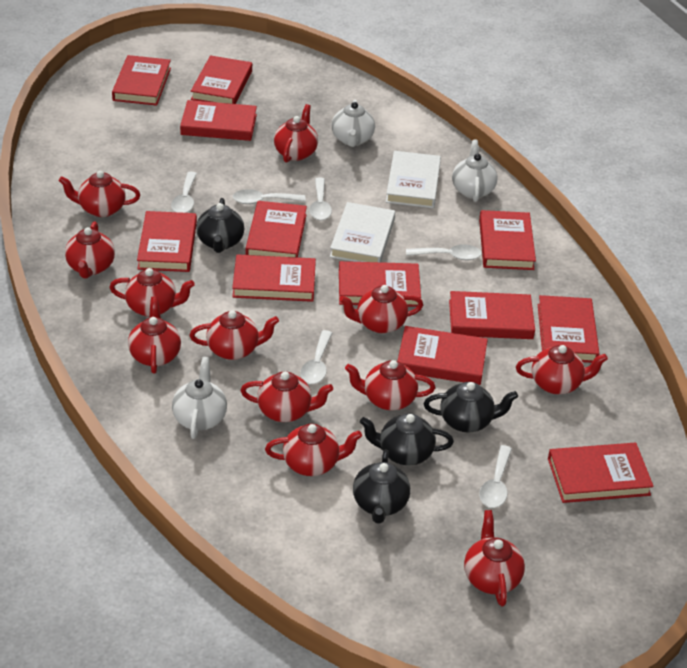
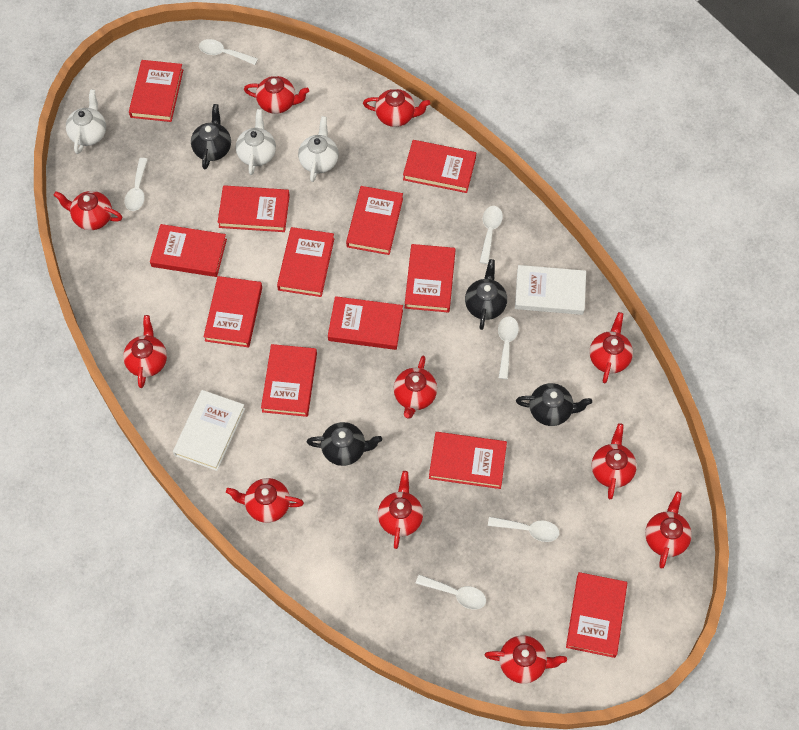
red teapot: [59,171,140,217] [65,222,115,278] [109,268,195,317] [128,296,181,374] [190,310,279,360] [240,371,333,422] [265,423,362,476] [274,104,318,163] [339,285,423,333] [345,360,436,410] [464,510,525,606] [516,345,608,394] = 12 -> [53,191,122,230] [123,315,167,388] [226,478,304,523] [244,76,309,114] [363,89,430,127] [378,471,423,549] [394,356,437,419] [485,635,567,684] [589,312,633,383] [592,423,637,500] [645,491,692,568] = 11

